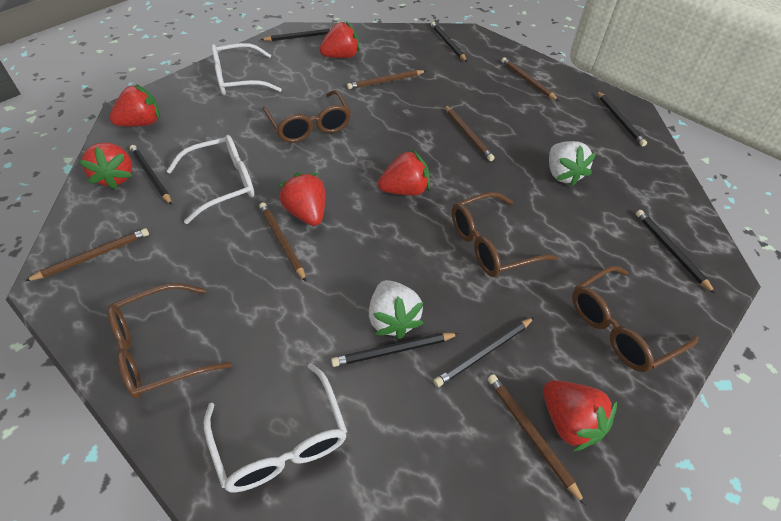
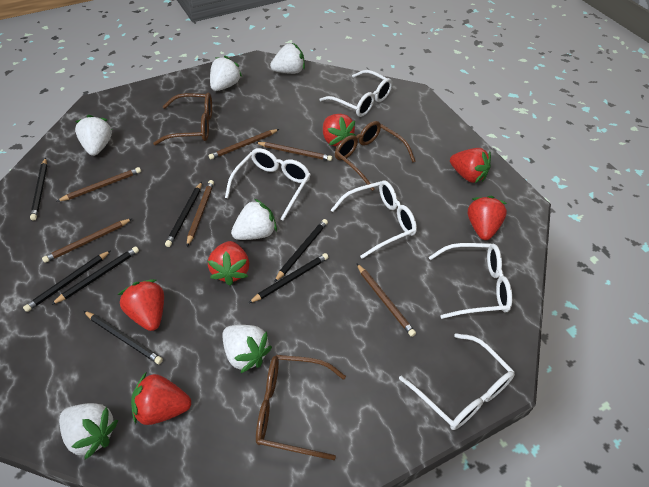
brown glasses: [107,283,232,399] [262,90,351,143] [452,192,558,277] [572,266,699,372] = 4 -> [153,93,212,145] [256,355,346,460] [335,121,416,191] = 3
white glasses: [167,135,255,224] [204,363,347,492] [211,43,282,95] = 3 -> [225,148,311,221] [320,70,392,117] [331,180,417,259] [399,333,515,430] [429,243,512,319] = 5
white strawberry: [369,280,423,339] [549,141,596,187] = 2 -> [59,403,118,460] [75,115,112,156] [210,56,242,91] [222,325,272,374] [231,199,277,240] [270,43,305,74] = 6

